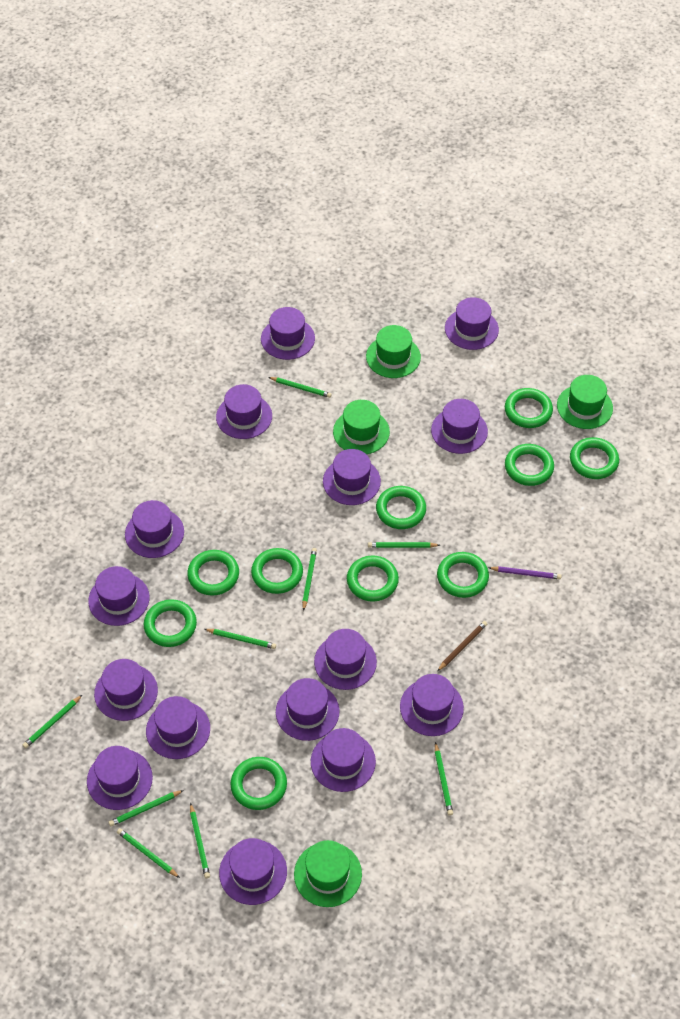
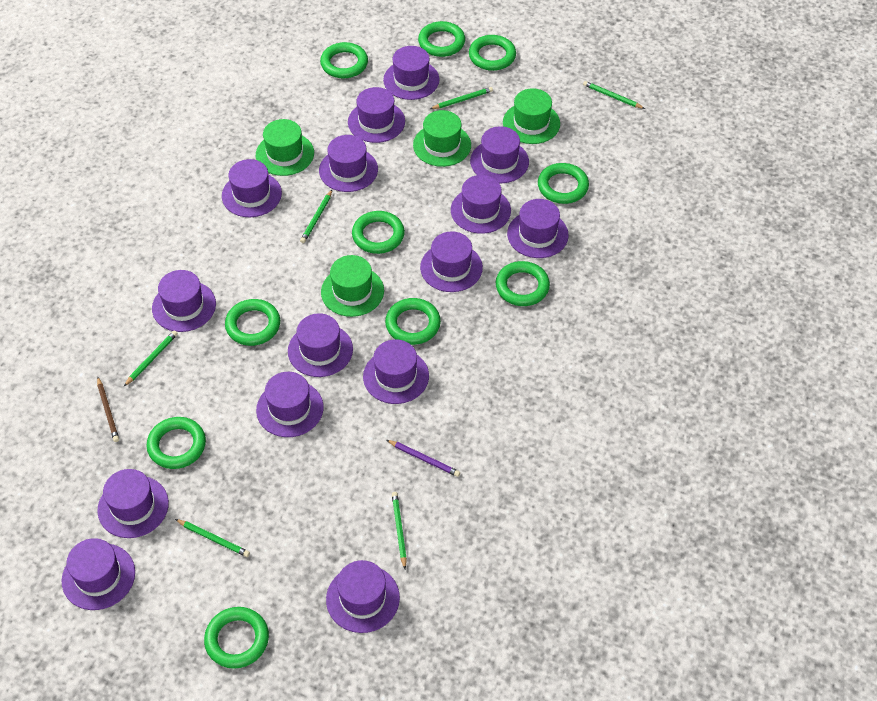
green pencil: [23,695,82,748] [109,790,184,826] [117,828,180,878] [190,803,210,878] [205,629,276,649] [268,377,332,398] [302,548,317,611] [368,542,440,548] [435,742,453,816] = 9 -> [124,330,178,386] [175,519,250,557] [300,190,332,243] [392,492,407,569] [430,87,493,109] [583,81,645,109] = 6

